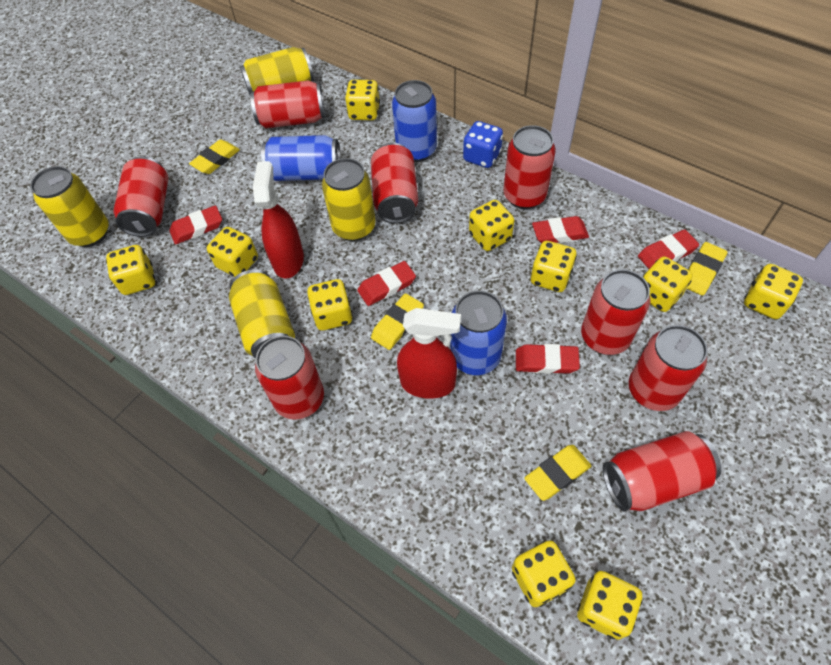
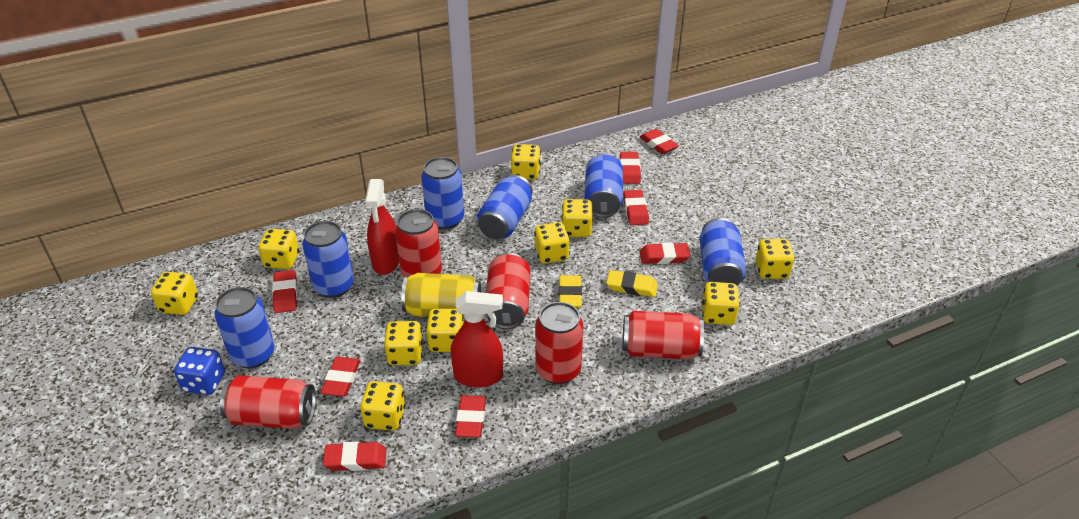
blue can: [261,135,341,181] [392,80,437,162] [450,291,507,375] = 3 -> [214,287,275,369] [302,221,354,298] [421,157,464,230] [477,174,532,239] [585,154,623,218] [699,218,746,286] = 6
red can: [114,156,168,237] [250,80,325,128] [255,336,324,419] [371,143,418,223] [503,125,556,209] [581,269,650,355] [603,431,721,511] [629,325,708,411] = 8 -> [220,375,316,429] [395,209,442,278] [486,253,530,329] [535,302,583,384] [622,311,704,359] = 5
red eraser: [169,205,222,244] [357,261,416,306] [516,344,580,374] [532,216,589,243] [638,229,699,269] = 5 -> [272,270,297,313] [321,357,360,397] [323,442,386,471] [455,395,486,438] [620,152,641,184] [623,190,649,225] [639,242,691,264] [640,129,679,154] = 8
yellow can: [30,166,109,247] [229,269,295,359] [240,47,314,95] [322,158,376,241] = 4 -> [401,273,481,319] = 1
yellow eraser: [189,139,240,174] [371,293,424,350] [524,445,591,501] [687,242,727,296] = 4 -> [559,275,582,308] [606,270,658,297] = 2

